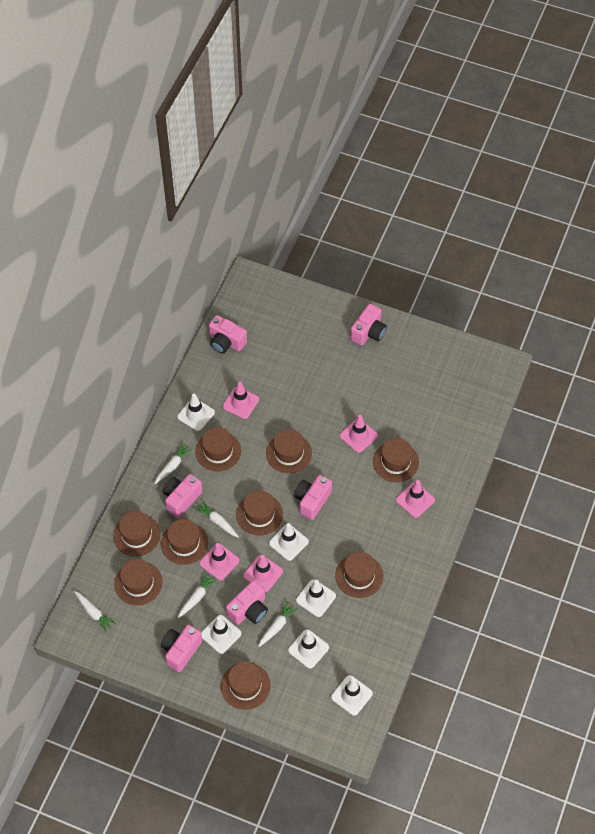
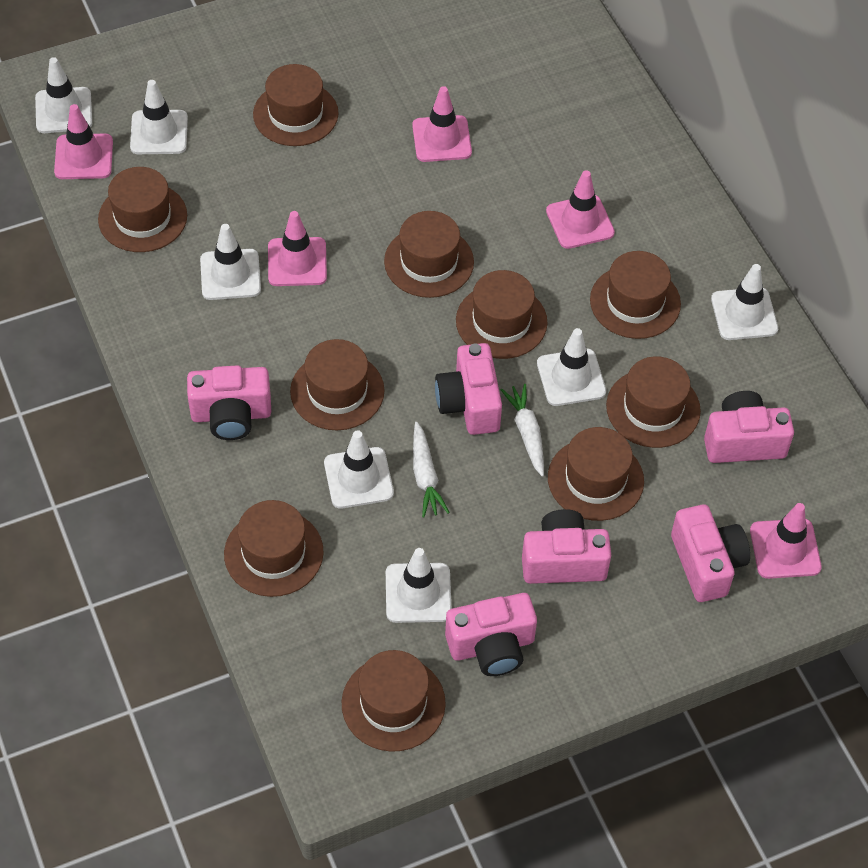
brown hat: [113,511,161,557] [114,559,163,606] [161,519,208,565] [195,427,241,472] [221,662,271,710] [236,490,283,536] [266,429,312,474] [335,552,383,598] [373,438,419,482] = 9 -> [98,167,187,252] [224,500,324,597] [253,64,339,146] [290,339,385,430] [342,650,446,752] [384,211,474,298] [456,270,548,359] [548,427,644,521] [590,251,681,339] [606,356,701,448] = 10
white carrot: [74,591,116,632] [154,443,193,484] [178,573,217,618] [195,501,239,538] [258,601,298,647] = 5 -> [413,422,450,518] [501,384,544,477] = 2
white traffic cone: [177,394,215,431] [201,615,242,654] [269,523,309,561] [288,629,329,669] [296,579,336,617] [331,675,373,716] = 6 -> [35,57,92,133] [130,80,188,154] [200,224,261,300] [324,430,394,509] [386,548,451,623] [537,328,606,406] [711,264,778,340] = 7

